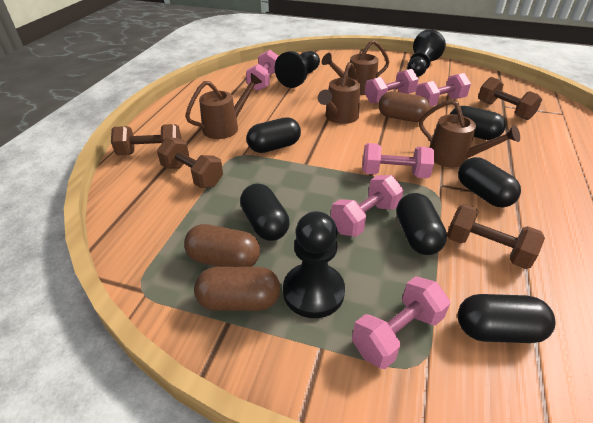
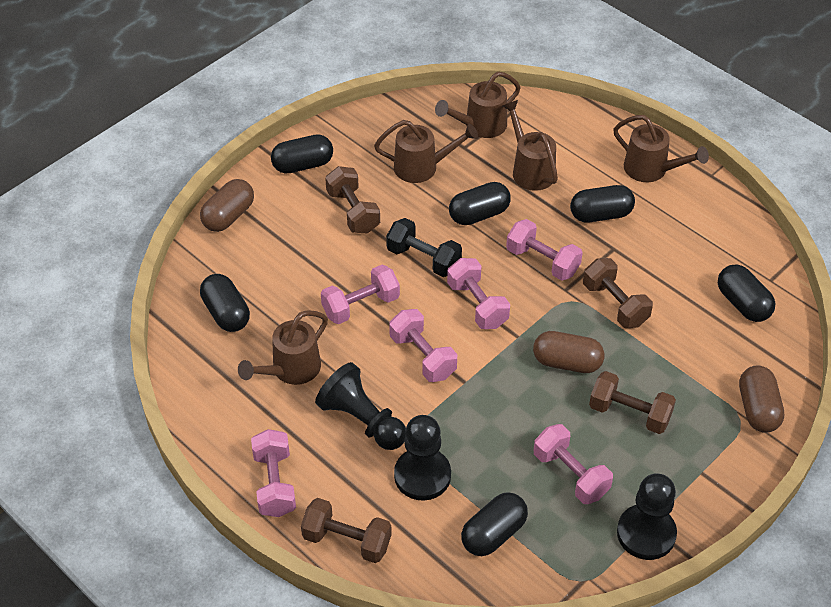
black dumbbell: none = 0 -> [386,218,462,277] = 1
brown watering can: [185,73,262,139] [318,62,360,124] [322,40,389,95] [419,99,520,168] = 4 -> [238,310,328,385] [374,120,478,183] [435,72,521,138] [503,100,558,191] [613,115,709,182] = 5

